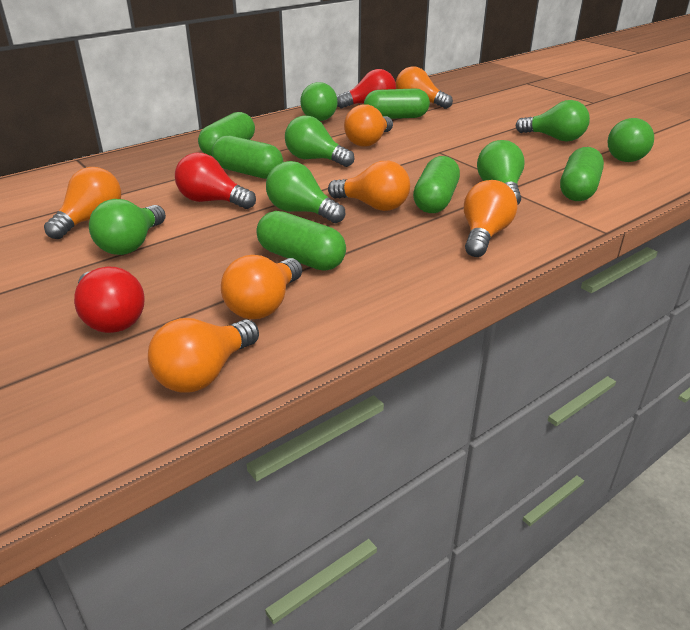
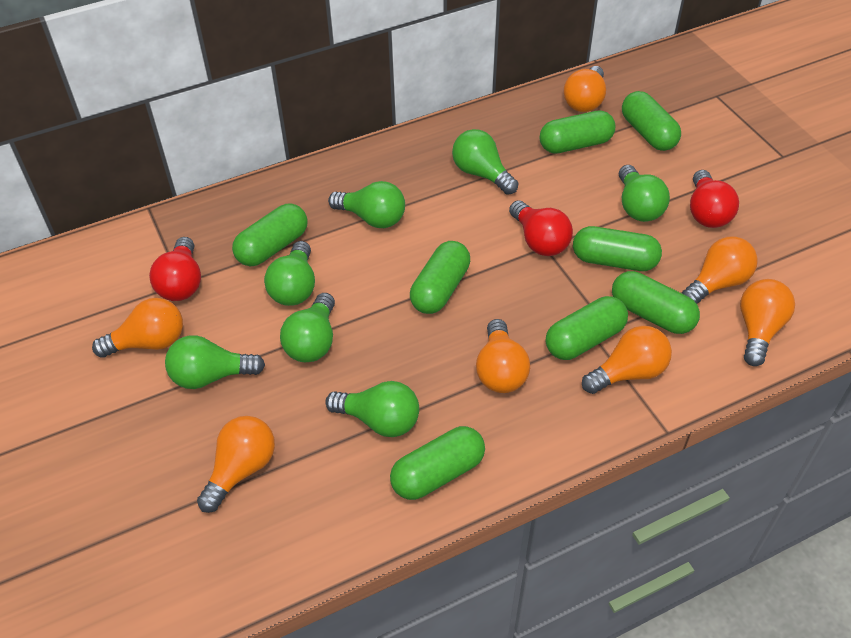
green capsule: [198,112,255,156] [212,135,283,179] [257,211,346,270] [364,88,430,119] [413,156,460,213] [560,147,604,201] = 6 -> [232,203,308,266] [390,426,485,500] [410,241,470,314] [540,110,615,154] [546,296,628,360] [573,226,662,271] [612,271,700,334] [622,91,681,151] = 8

